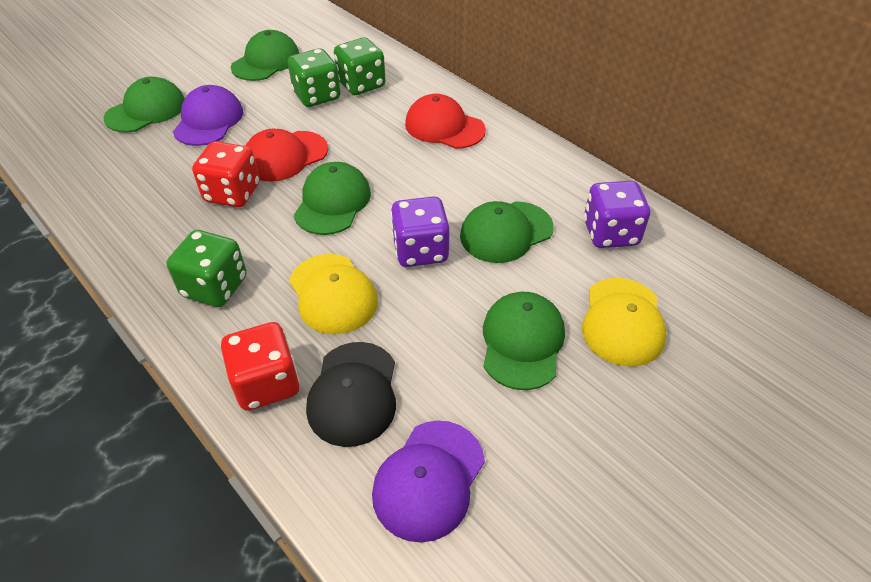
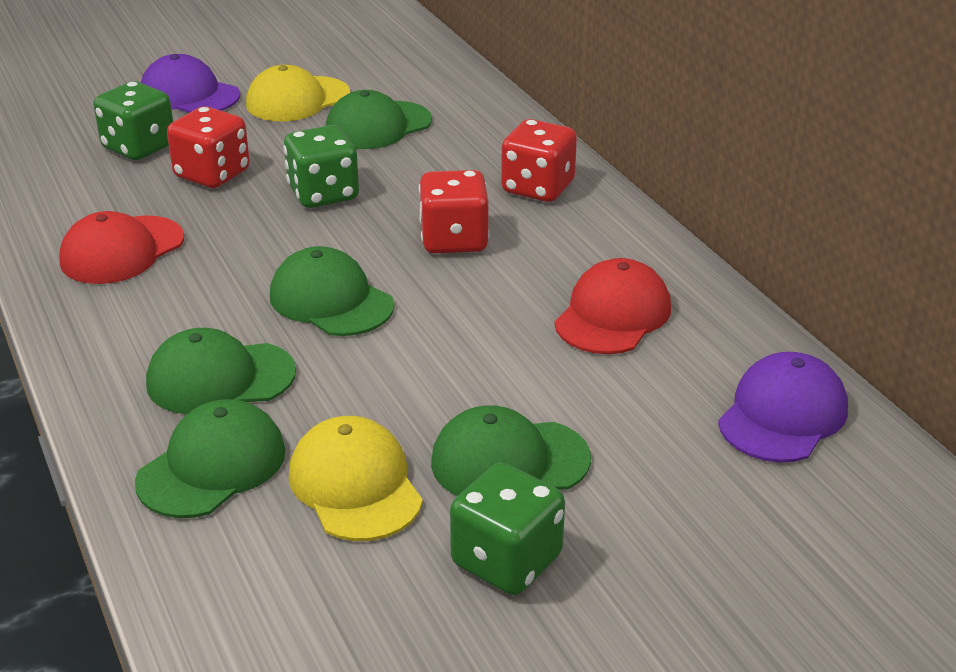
black cap: [306,342,396,447] = 1 -> none = 0
purple dice: [391,196,450,267] [584,181,650,248] = 2 -> none = 0
red dice: [192,141,260,207] [221,322,300,411] = 2 -> [167,106,250,188] [419,170,490,254] [501,119,577,202] = 3

